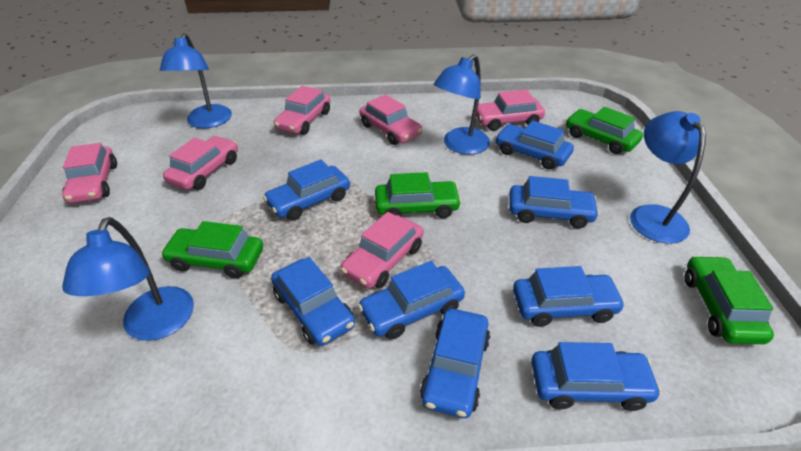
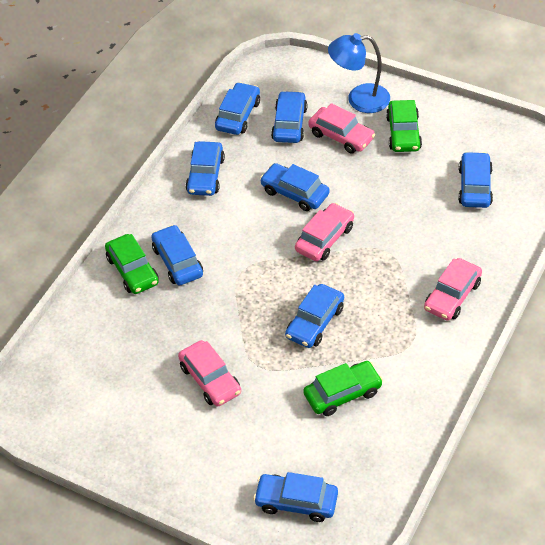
blue lamp: [62,217,194,341] [160,33,232,128] [434,54,490,154] [630,111,706,244] = 4 -> [328,33,390,113] = 1
green car: [161,221,263,279] [375,172,462,218] [566,107,643,154] [684,255,774,344] = 4 -> [105,234,159,294] [303,361,383,416] [386,100,422,152] = 3
pink car: [62,143,117,203] [163,136,238,190] [274,86,330,135] [340,212,424,289] [359,94,422,145] [476,90,545,131] = 6 -> [178,340,241,407] [295,203,354,261] [308,103,375,154] [424,258,482,321] = 4

